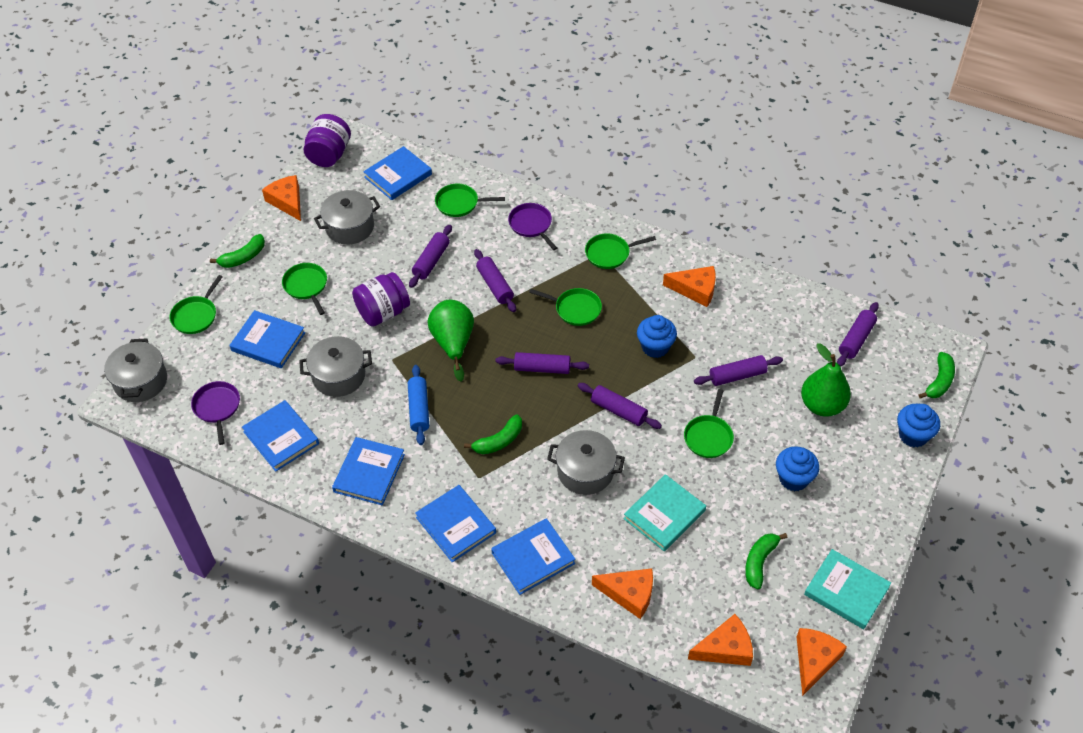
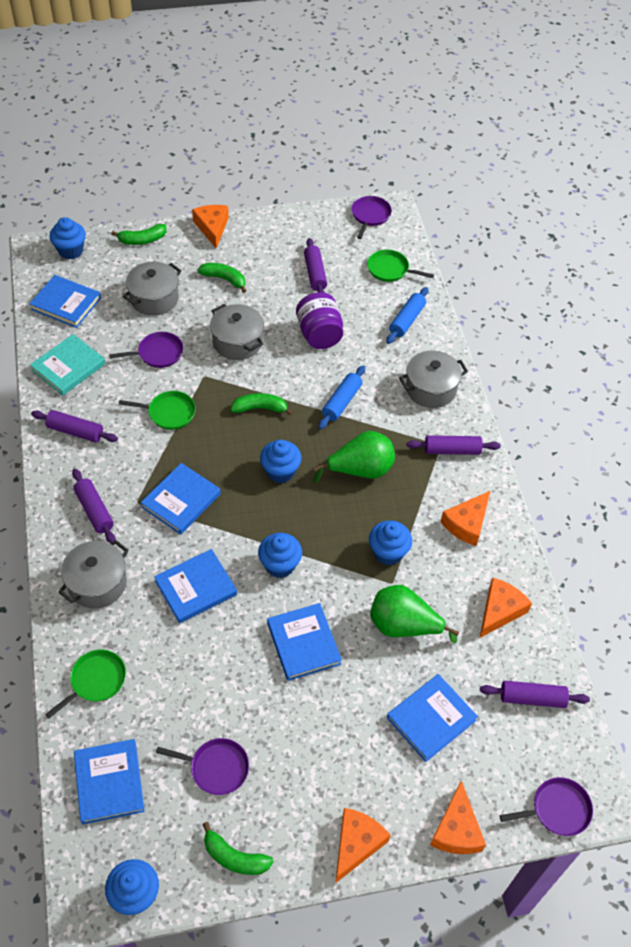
blue cupcake: [637,315,677,358] [776,446,819,491] [897,404,940,447] = 3 -> [49,217,86,259] [105,859,159,915] [258,533,302,578] [260,440,301,483] [369,521,412,565] = 5
blue rolling pin: [408,365,429,445] = 1 -> [318,365,365,429] [387,287,428,344] = 2
green pan: [170,275,223,334] [282,263,327,315] [435,183,505,217] [529,288,602,326] [585,233,656,269] [684,389,734,458] = 6 -> [45,650,126,718] [119,391,196,430] [367,249,434,282] = 3
purple jar: [303,114,351,167] [352,272,410,327] = 2 -> [296,292,343,349] = 1
purple pan: [191,381,240,445] [508,203,557,250] = 2 -> [109,332,183,368] [156,738,249,795] [352,196,392,239] [500,777,593,836] = 4
purple rolling pin: [409,225,452,288] [474,249,516,312] [495,352,589,374] [578,383,662,429] [694,355,783,386] [837,302,879,367] = 6 -> [31,410,118,442] [72,469,115,543] [304,238,327,293] [407,435,501,455] [480,681,590,708] = 5
turquoise book: [624,474,706,551] [804,549,891,629] = 2 -> [30,334,105,396] = 1

